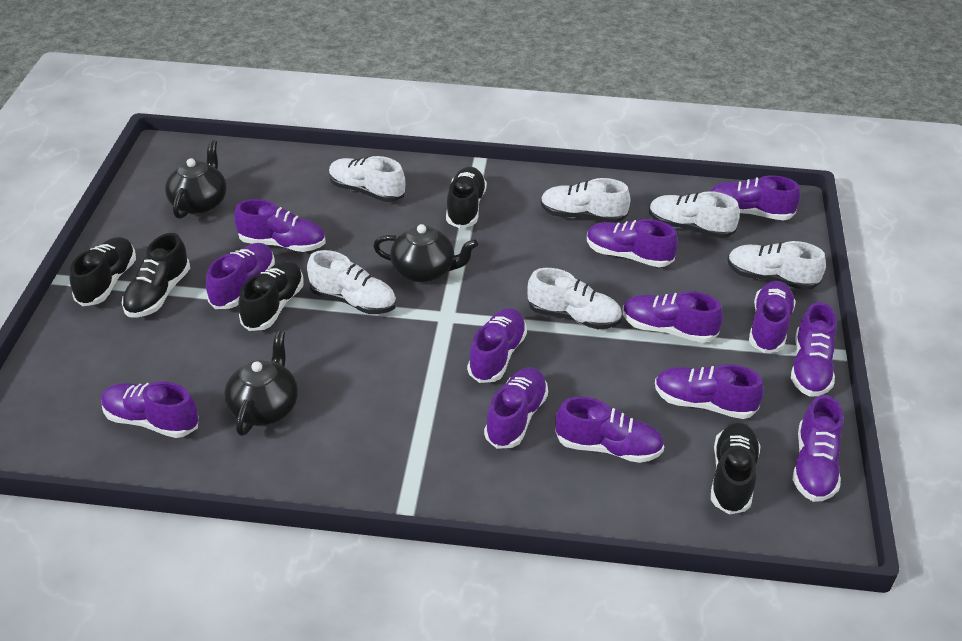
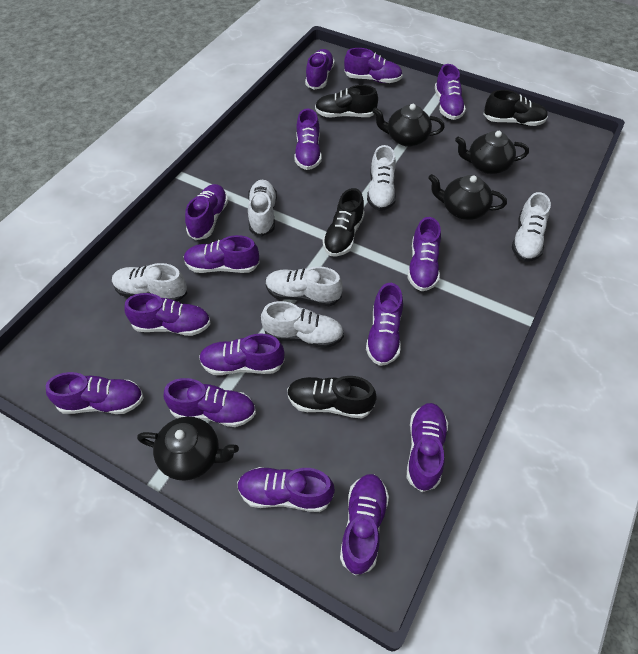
black shoe: [70,237,136,306] [122,233,190,318] [239,261,304,331] [446,167,487,228] [711,423,761,515] = 5 -> [287,376,377,418] [315,85,378,118] [323,188,365,256] [483,90,548,126] = 4
black teapot: [165,140,227,219] [224,331,298,436] [373,224,478,283] = 3 -> [137,417,239,481] [372,104,445,147] [428,174,507,220] [455,131,529,174] = 4
purple shoe: [101,382,199,438] [206,243,275,309] [234,199,326,252] [467,308,527,383] [484,367,548,449] [555,396,664,463] [587,219,678,267] [622,291,723,343] [655,364,764,419] [711,175,801,221] [749,281,796,353] [791,302,837,397] [793,395,843,502] = 13 -> [46,372,144,414] [125,293,211,336] [164,378,256,427] [184,235,260,273] [185,184,228,240] [199,333,285,375] [237,467,335,512] [295,108,322,170] [305,49,335,90] [340,474,389,576] [344,48,403,83] [366,283,403,366] [407,217,441,291] [407,403,448,492] [435,64,466,120] = 15

